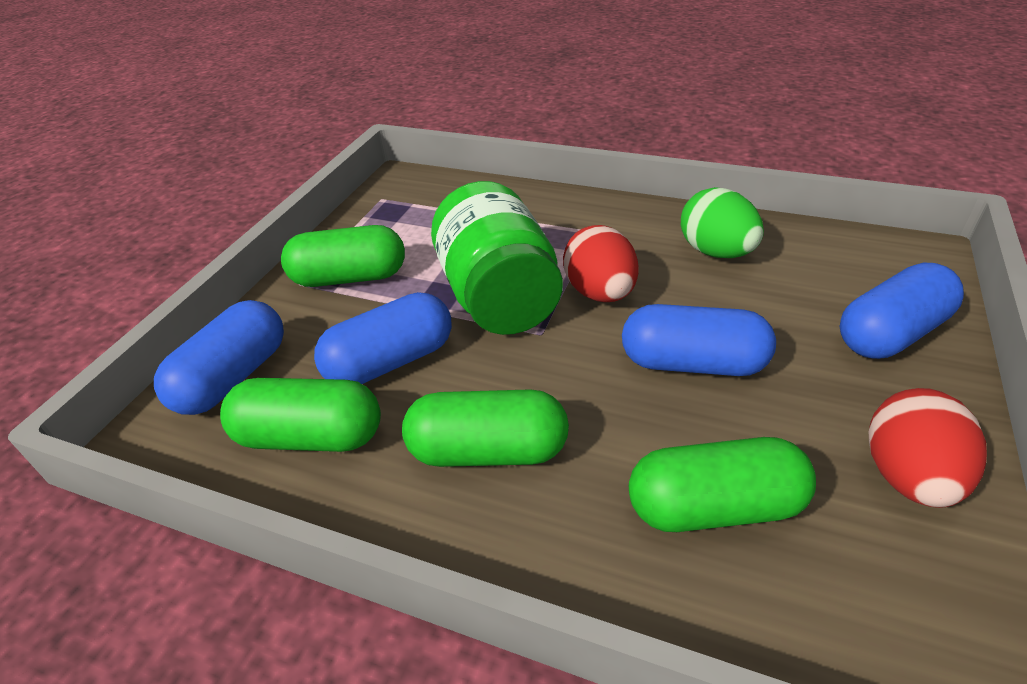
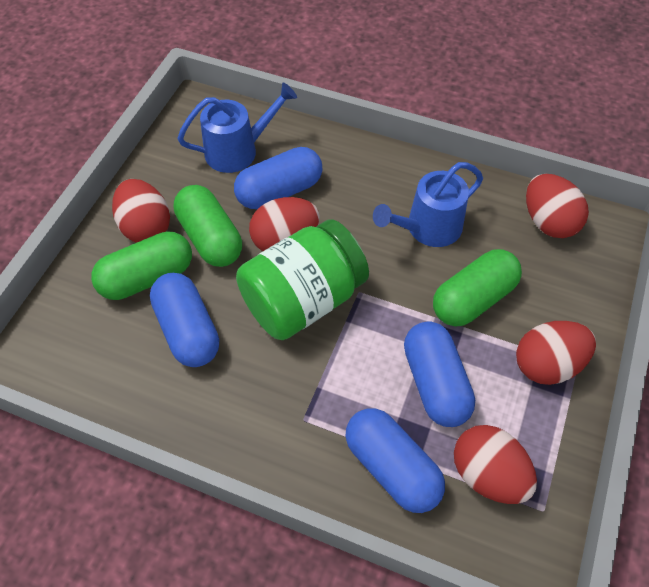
blue watering can: none = 0 -> [177,82,297,173] [373,162,483,247] = 2
green capsule: [220,378,381,452] [281,225,405,287] [402,389,569,467] [629,437,816,532] = 4 -> [91,231,192,300] [174,185,242,267] [433,249,522,327] = 3
green egg: [681,187,764,258] = 1 -> none = 0
red egg: [563,225,639,302] [869,388,987,508] = 2 -> [112,179,170,243] [249,197,320,251] [454,425,537,504] [516,321,596,385] [526,174,589,238] = 5

